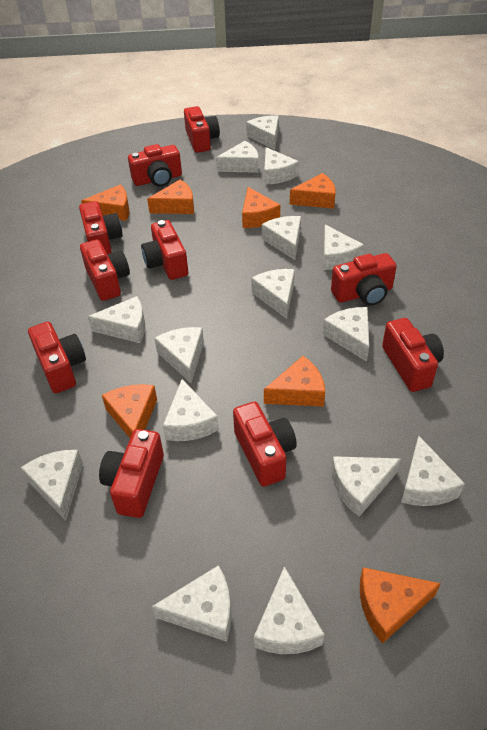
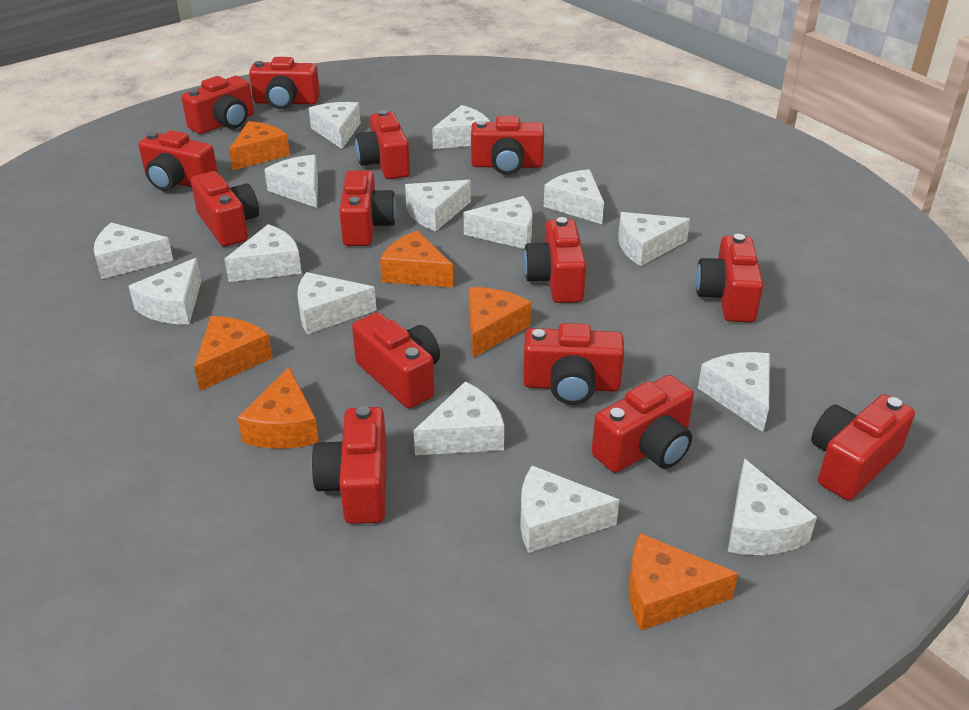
orange cheese: [81,184,130,221] [102,384,157,438] [147,180,194,214] [242,187,280,228] [264,356,325,407] [290,173,336,209] [360,567,441,644] = 7 -> [194,316,272,391] [229,121,290,170] [238,367,319,449] [380,231,453,287] [469,287,531,358] [629,533,738,630] = 6
red camera: [28,322,86,393] [79,201,123,254] [80,239,130,301] [99,429,164,518] [128,144,182,187] [141,220,188,280] [184,106,220,153] [233,401,297,487] [331,253,397,306] [382,318,444,392] = 10 -> [138,130,218,191] [181,76,254,134] [191,171,259,247] [249,57,320,109] [311,406,387,524] [339,170,396,246] [352,312,440,408] [355,110,410,179] [471,116,544,175] [523,323,624,405] [524,217,586,303] [592,375,694,473] [696,234,763,322] [811,394,915,500] = 14

